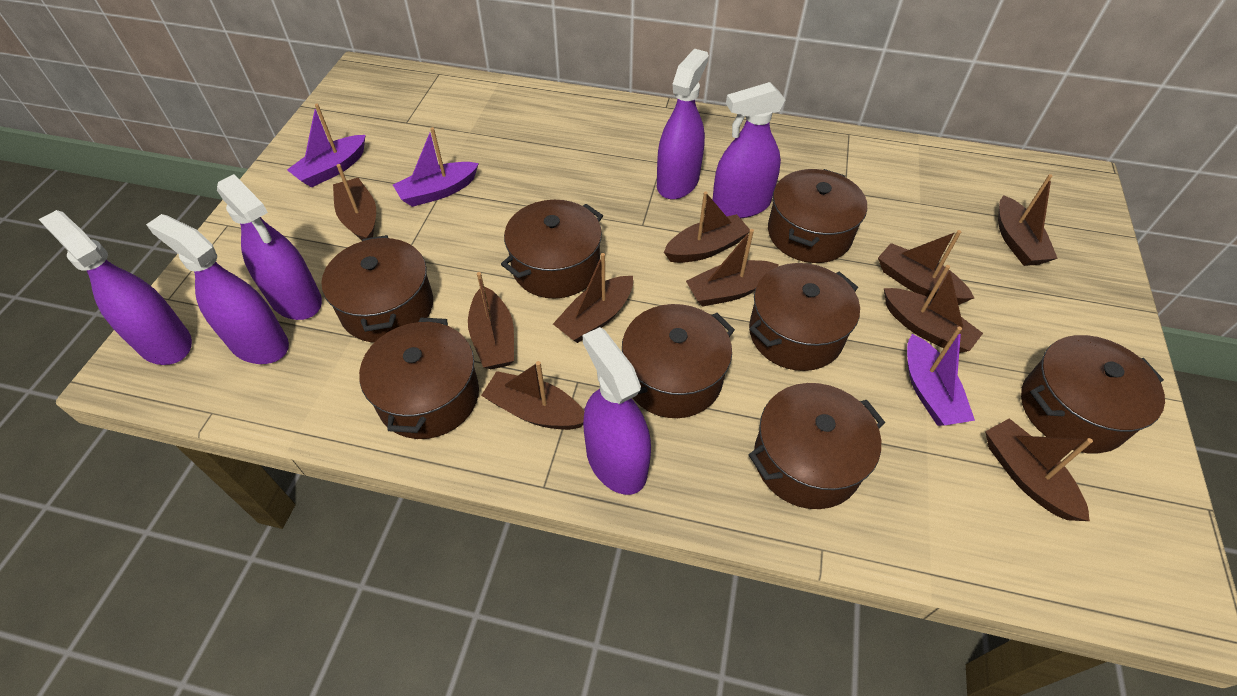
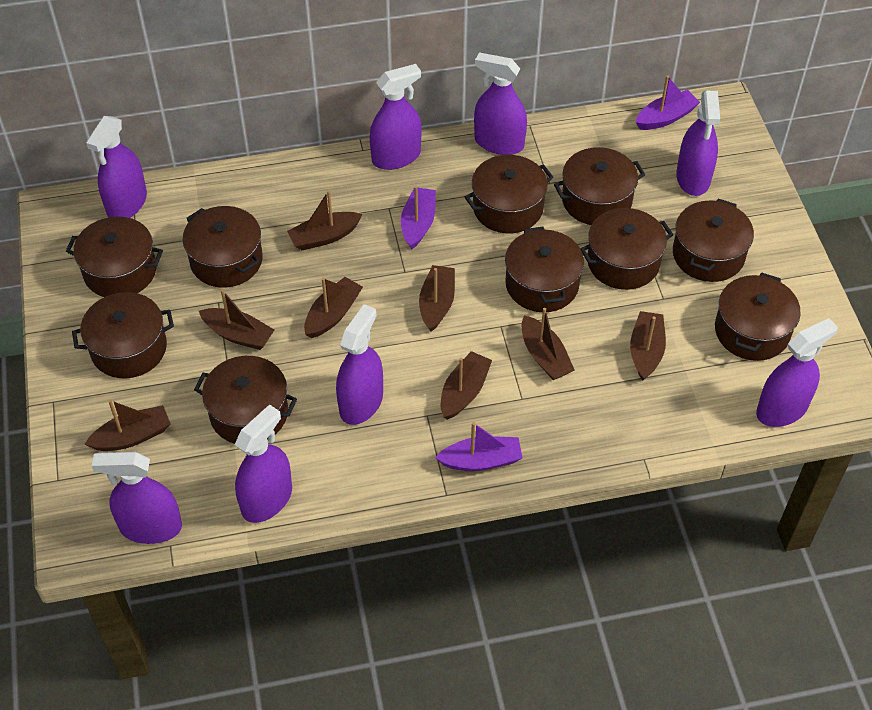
brown boat: [333,164,376,240] [468,272,514,369] [481,361,584,430] [553,253,633,343] [664,191,750,263] [686,229,779,307] [878,230,974,305] [884,265,983,353] [985,418,1093,521] [998,174,1058,266] = 10 -> [85,400,170,451] [199,289,274,350] [287,190,363,250] [304,277,363,338] [419,265,455,332] [441,351,492,420] [522,308,574,380] [630,311,666,380] = 8
brown pot: [321,235,433,343] [359,317,479,439] [501,200,603,299] [622,304,735,418] [749,263,860,371] [749,383,885,509] [768,169,867,263] [1021,335,1165,453] = 8 -> [66,216,163,297] [72,292,174,378] [183,206,263,288] [194,356,297,444] [465,155,554,233] [505,227,584,312] [554,147,645,225] [580,208,673,290] [673,199,754,282] [715,272,801,361] = 10
purple spray bottle: [39,210,192,365] [146,214,289,364] [217,174,322,320] [583,327,651,495] [657,48,709,200] [712,82,786,218] = 6 -> [86,116,147,218] [92,452,182,544] [235,404,292,523] [336,304,383,425] [370,64,421,170] [474,52,527,155] [676,91,720,196] [756,318,838,427] = 8

